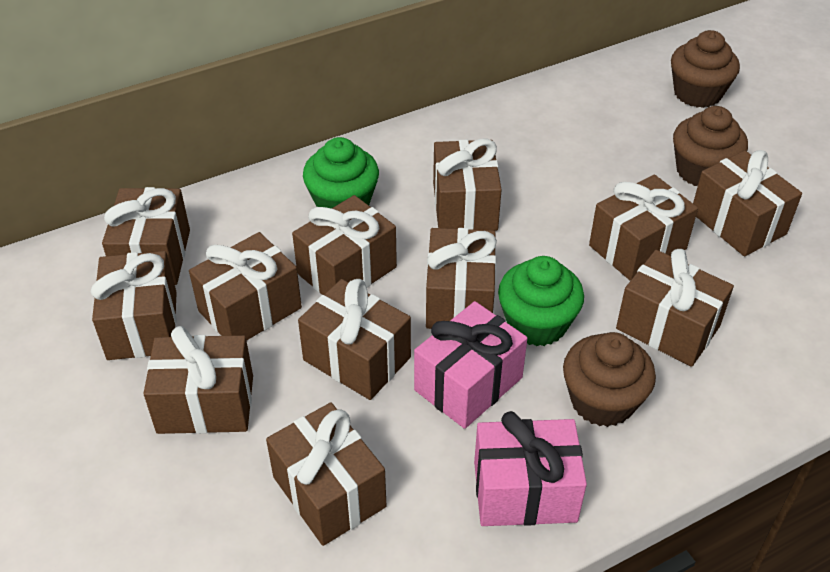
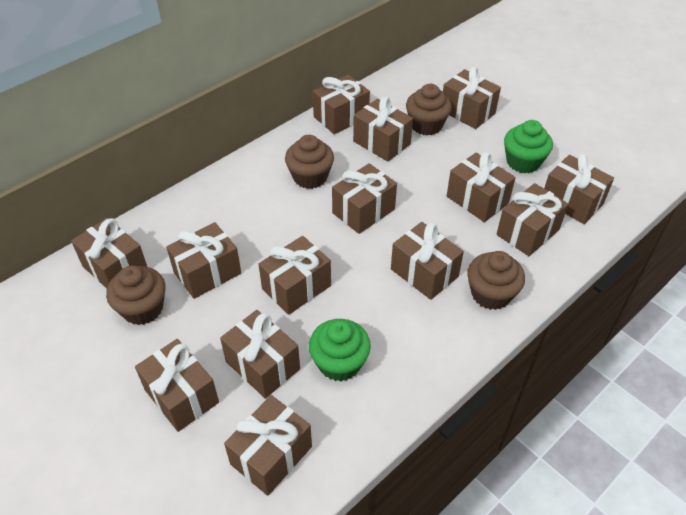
brown cupcake: [563,332,656,427] [671,30,740,108] [673,106,748,186] = 3 -> [106,265,166,325] [285,135,334,189] [406,84,452,135] [467,251,525,310] = 4
brown gift: [91,251,177,360] [102,187,190,285] [143,326,253,434] [189,232,302,341] [266,403,386,546] [292,195,397,295] [298,279,411,400] [426,228,497,329] [433,138,502,231] [589,174,698,281] [616,249,734,367] [693,150,802,256] = 12 -> [71,218,147,289] [135,339,219,432] [166,222,241,299] [220,310,300,399] [224,395,312,496] [258,236,331,315] [313,75,370,134] [332,163,397,234] [353,97,413,162] [391,222,464,300] [443,67,501,129] [447,152,516,222] [497,183,568,256] [544,154,614,224] = 14
pink gift: [414,301,528,429] [474,411,587,526] = 2 -> none = 0

